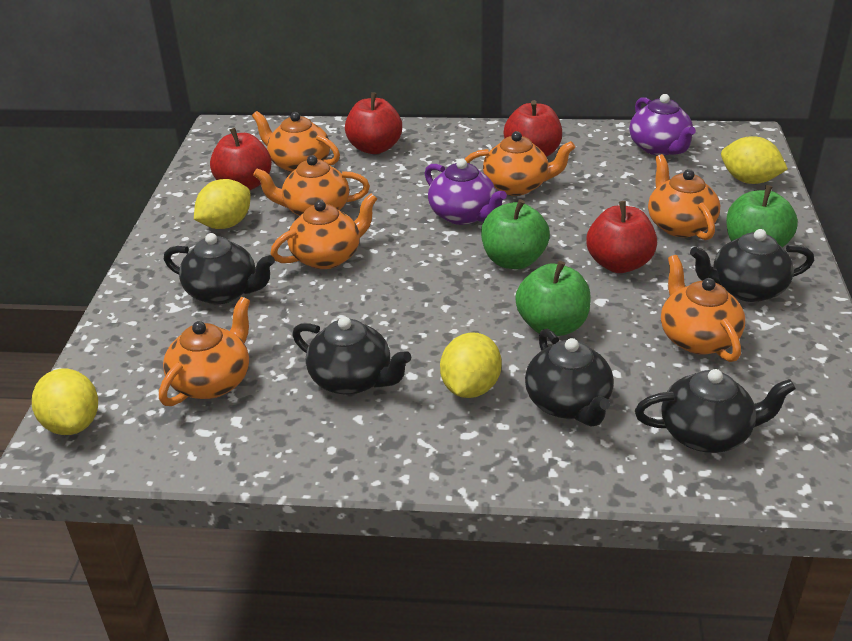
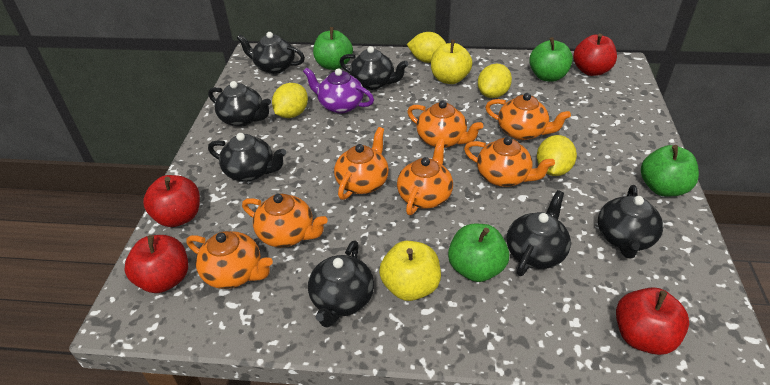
black teapot: [164,233,275,304] [292,317,411,395] [525,329,614,426] [635,369,796,453] [690,229,814,302] = 5 -> [208,81,271,127] [208,133,286,181] [237,32,305,74] [308,240,374,328] [340,46,408,90] [506,190,571,276] [598,185,663,259] = 7
green apple: [481,199,550,269] [515,261,591,336] [726,185,798,248] = 3 -> [313,27,353,70] [448,224,509,282] [529,37,573,82] [641,145,699,196] = 4
purple teapot: [424,158,507,225] [629,94,696,155] = 2 -> [303,68,374,114] = 1
yellow apple: none = 0 -> [379,241,441,301] [431,40,472,84] = 2

